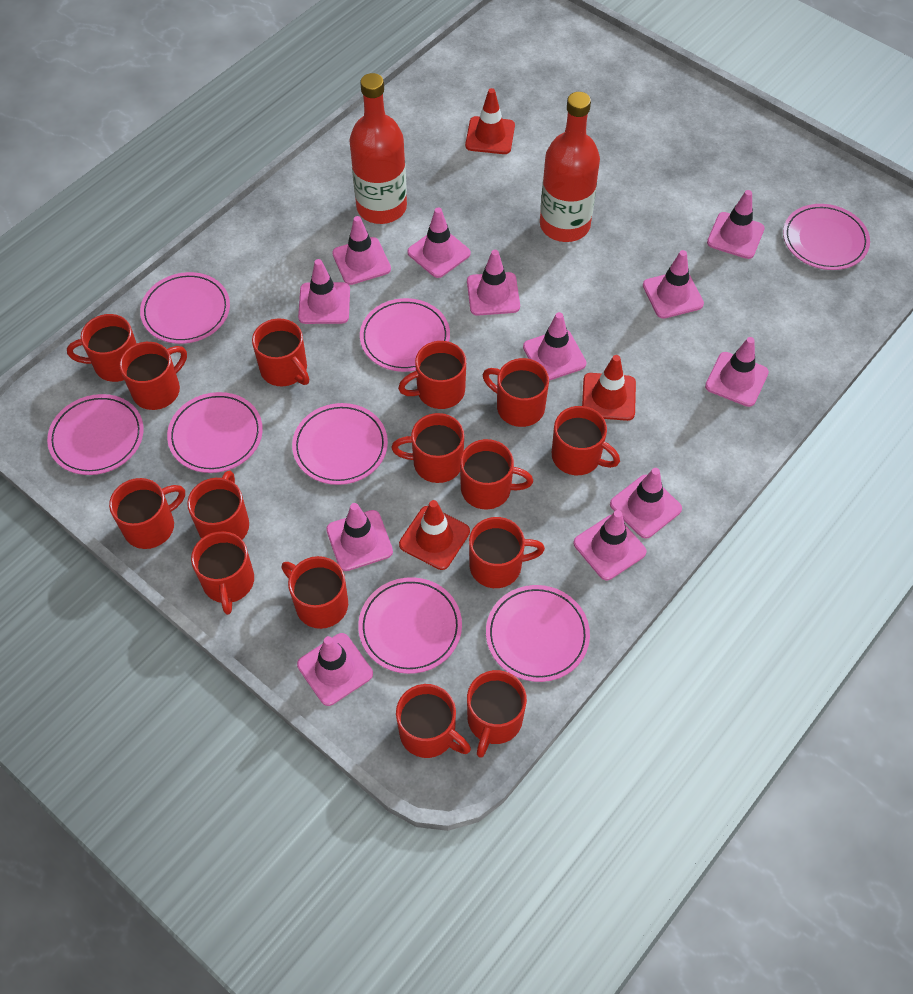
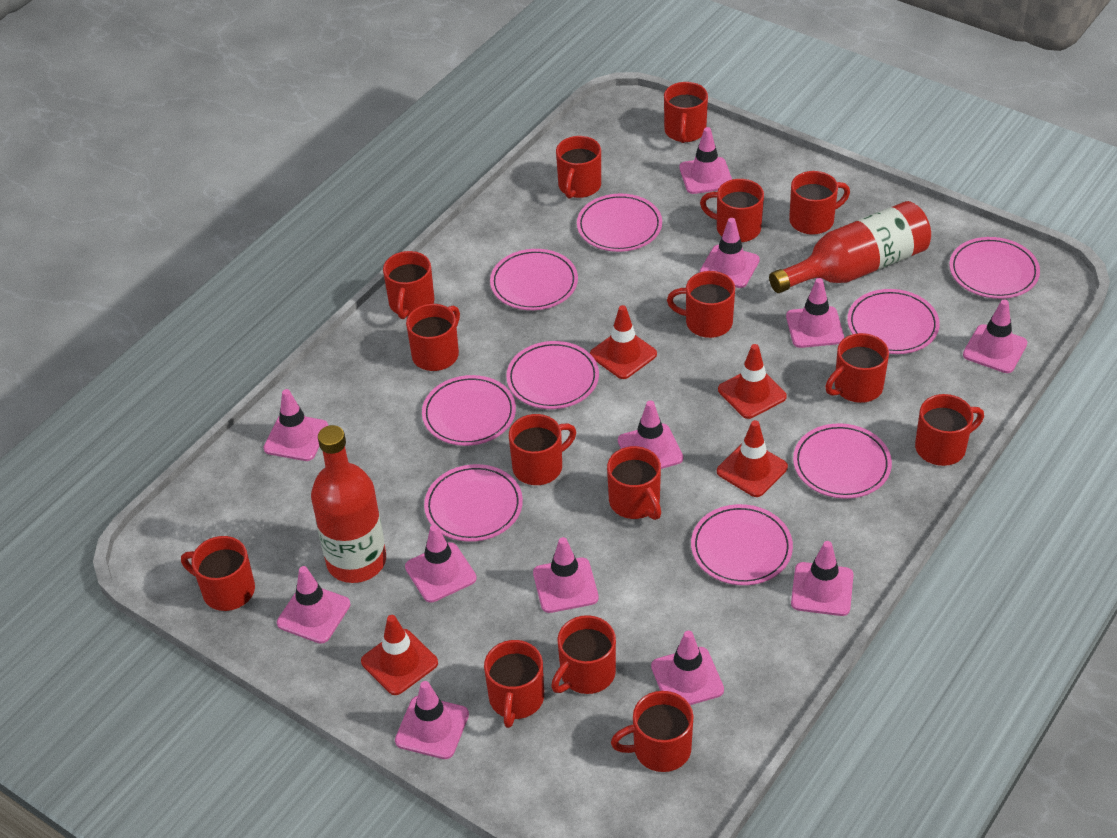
pink plate: [47,394,144,475] [140,272,230,344] [167,392,263,473] [292,403,388,485] [358,577,462,674] [360,298,450,372] [486,585,590,682] [783,204,870,270] = 8 -> [422,375,516,446] [424,464,523,542] [490,249,578,310] [506,341,599,409] [577,194,662,252] [691,504,793,585] [793,423,892,499] [847,289,940,354] [949,237,1040,299] = 9
red traffic cone: [399,500,470,570] [465,88,515,154] [582,355,636,421] = 3 -> [361,615,438,695] [590,305,657,379] [717,420,788,497] [718,344,787,419] = 4

